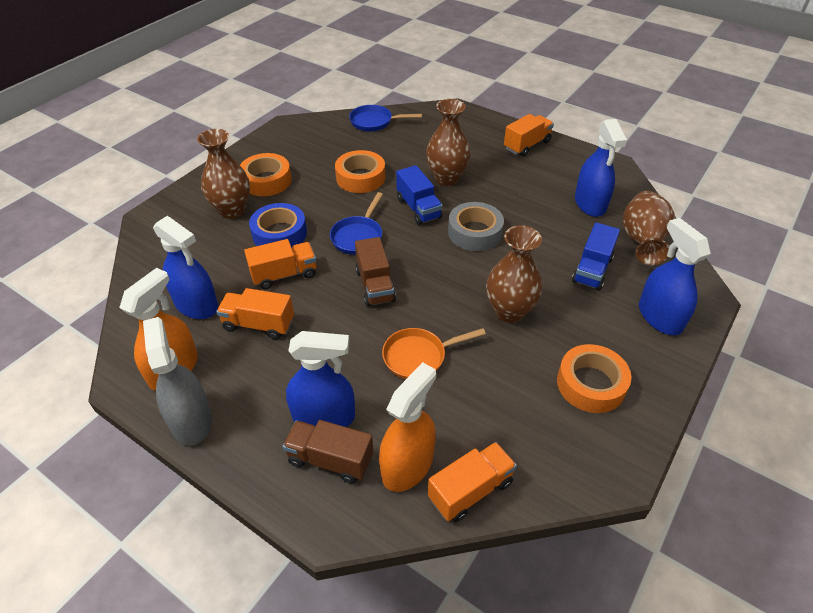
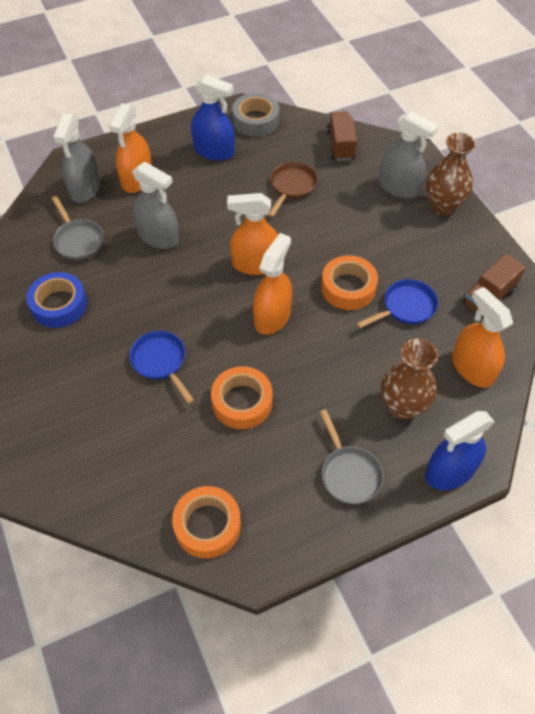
blue spray bottle: [153,216,218,319] [286,331,355,427] [575,119,627,217] [639,218,711,335] = 4 -> [191,75,235,161] [425,411,495,490] = 2
blue truck: [396,165,443,225] [572,222,620,290] = 2 -> none = 0
brown pan: none = 0 -> [268,162,318,217] = 1
brown vase: [197,129,250,219] [426,99,471,186] [486,225,542,323] [622,191,675,265] = 4 -> [381,338,438,419] [426,132,476,215] = 2
grey pan: none = 0 -> [52,196,104,260] [320,409,383,504] = 2
grey spray bottle: [143,317,212,446] = 1 -> [53,113,100,203] [132,162,179,249] [379,111,439,199] = 3
orange pan: [382,328,486,379] = 1 -> none = 0
orange spray bottle: [119,268,198,391] [379,362,436,492] = 2 -> [109,103,152,193] [227,193,278,275] [253,233,292,335] [452,287,513,388] = 4
orange truck: [216,288,294,340] [244,239,316,289] [428,442,517,522] [504,114,554,157] = 4 -> none = 0

